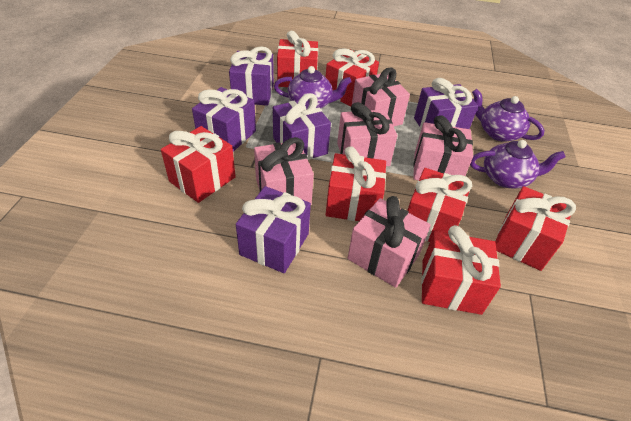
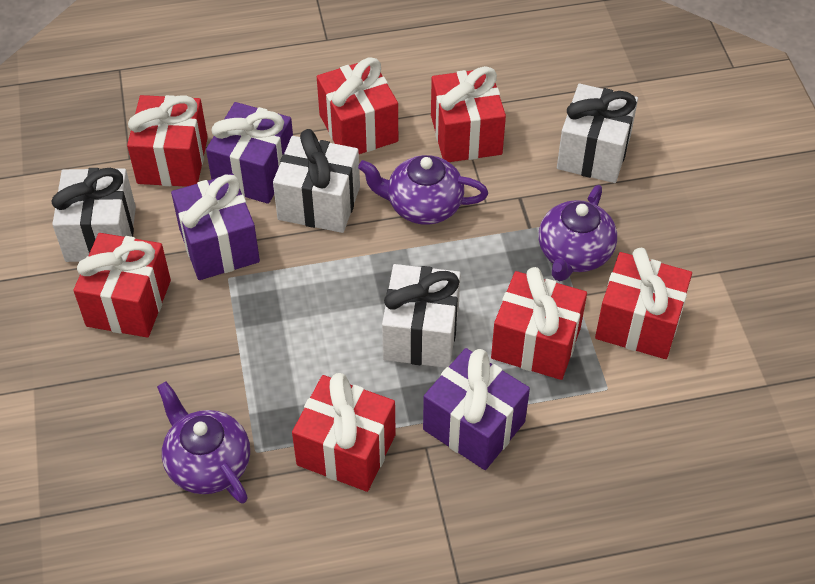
pink gift: [254,137,314,204] [337,102,397,166] [348,196,431,288] [352,67,410,127] [413,115,473,180] = 5 -> none = 0
purple gift: [192,87,256,152] [229,46,274,106] [236,186,311,273] [273,93,331,160] [414,78,478,129] = 5 -> [171,174,260,280] [206,102,293,204] [423,348,530,470] = 3
white gift: none = 0 -> [51,168,136,262] [273,129,360,233] [382,264,461,368] [557,84,638,183] = 4

